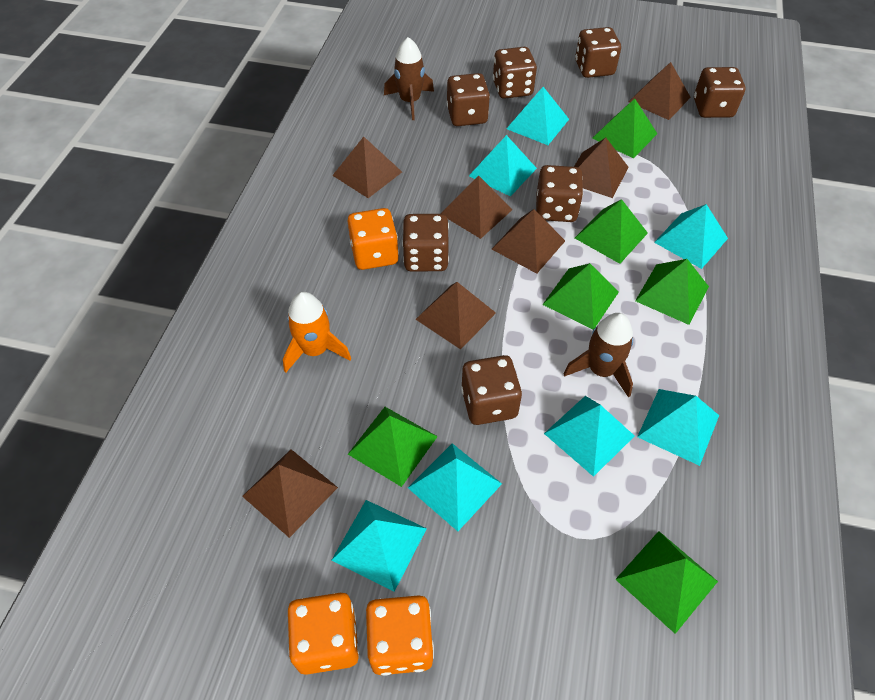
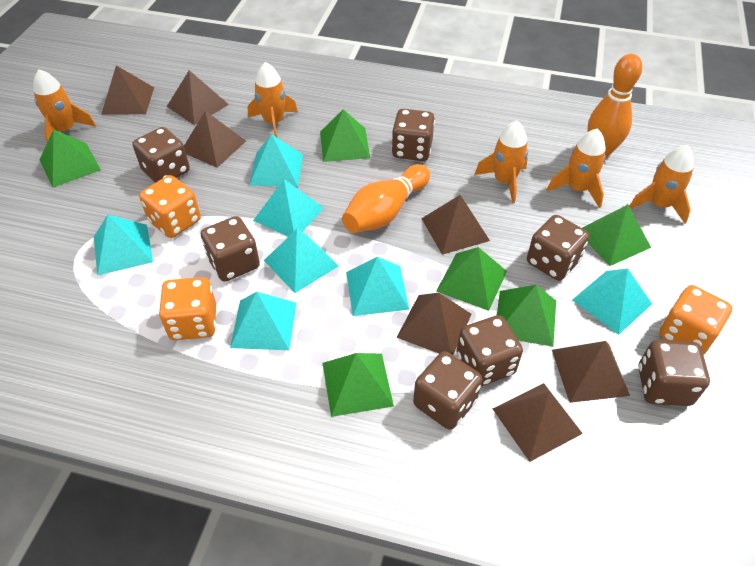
brown rocket: [384,37,434,120] [564,313,633,398] = 2 -> none = 0
orange bowling pin: none = 0 -> [342,164,430,233] [587,54,642,158] = 2
orange rocket: [283,292,351,373] = 1 -> [33,69,96,142] [248,62,298,137] [474,121,528,203] [547,129,606,208] [629,145,694,224] = 5

